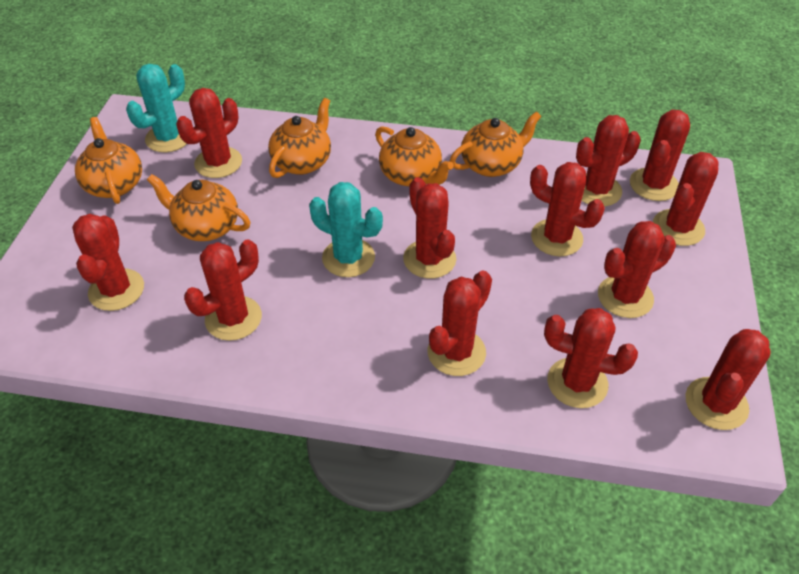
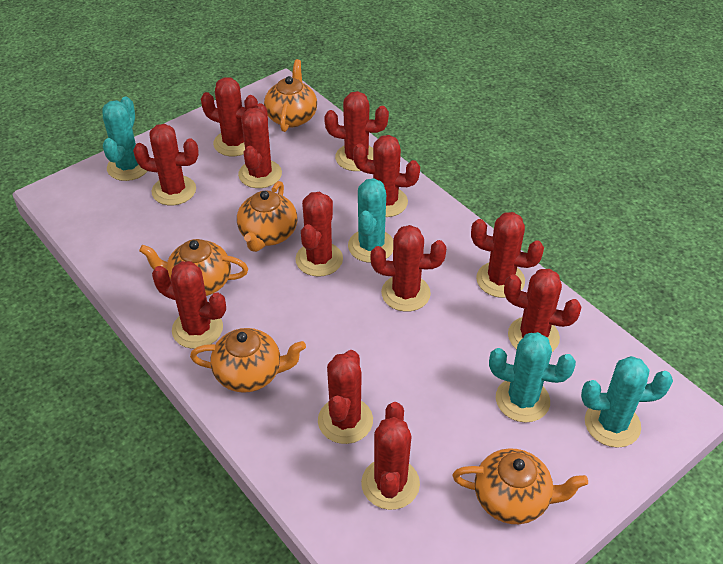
turquoise cactus: [126,64,187,152] [309,182,383,277] = 2 -> [102,97,147,181] [348,178,393,263] [489,332,576,423] [581,356,673,448] = 4

